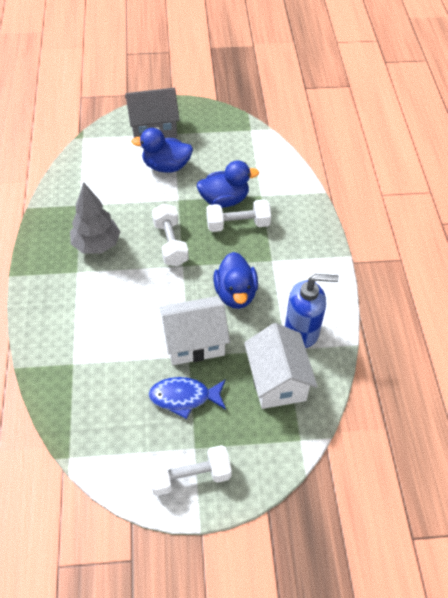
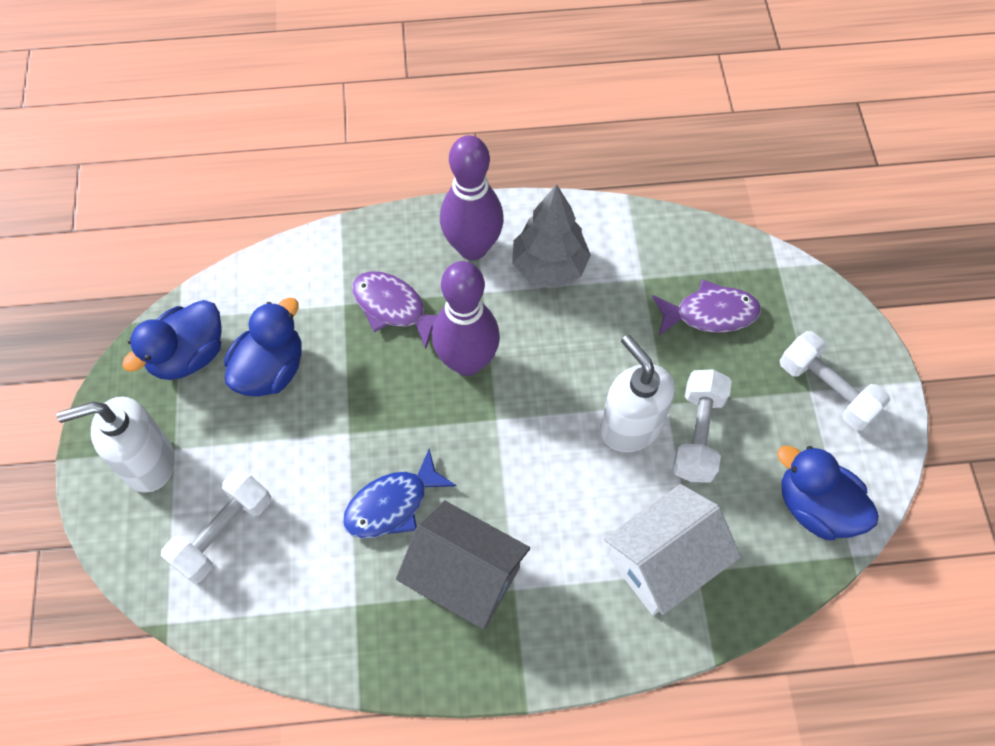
blue soap dispenser: [285,274,339,348] = 1 -> none = 0
purple bowling pin: none = 0 -> [432,261,500,376] [440,135,504,260] = 2
purple fish: none = 0 -> [352,271,438,349] [652,279,761,335] = 2
white house: [158,296,230,365] [244,323,317,409] = 2 -> [604,484,741,616] = 1
white soap dispenser: none = 0 -> [57,397,175,493] [600,335,675,452] = 2

